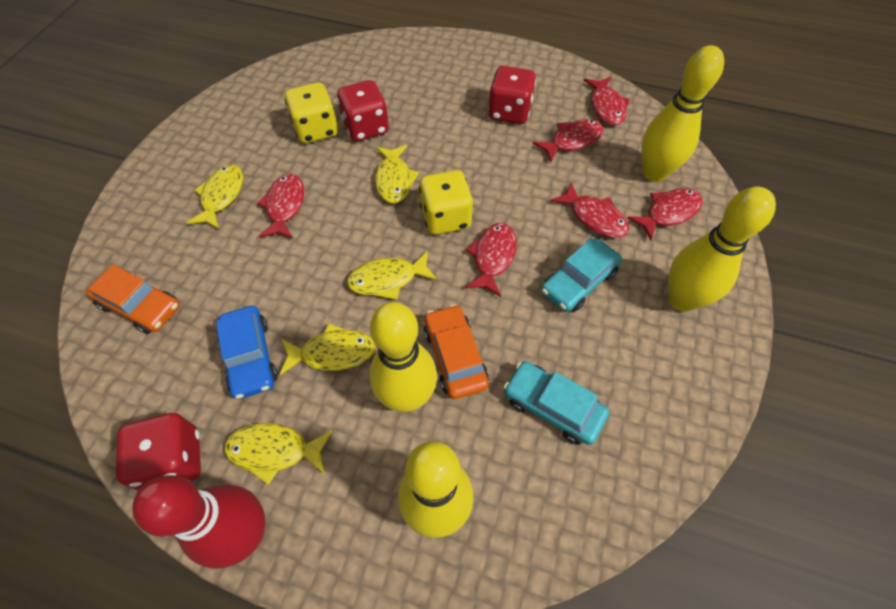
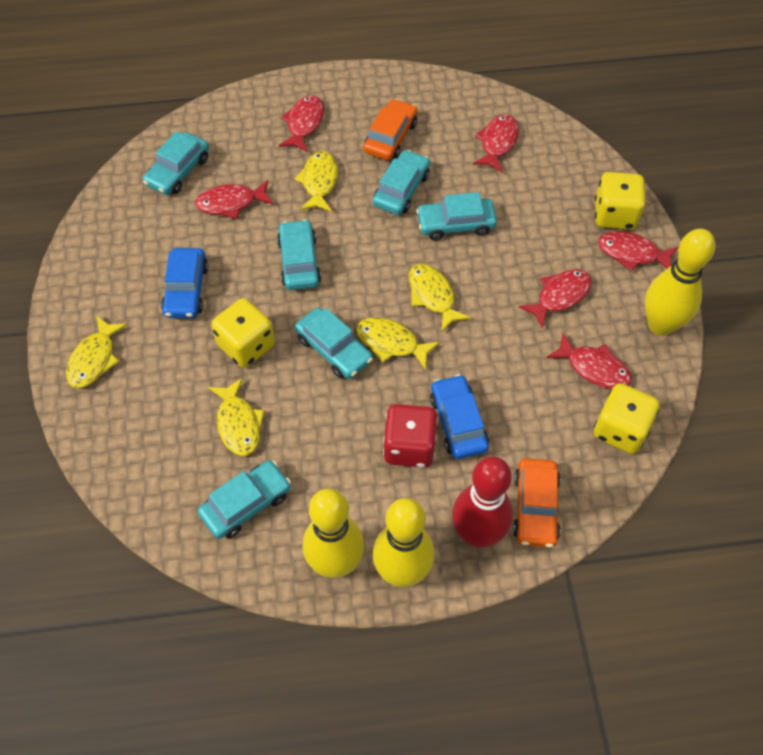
blue car: [216,306,278,399] = 1 -> [161,248,208,318] [430,374,489,459] = 2
red dice: [116,413,201,491] [337,80,389,141] [488,66,536,124] = 3 -> [383,404,438,467] = 1
turquoise car: [504,361,609,445] [541,238,622,312] = 2 -> [143,131,209,195] [198,460,291,539] [277,219,321,290] [295,307,373,379] [373,150,430,215] [416,192,497,240] = 6
yellow bowling pin: [369,302,437,412] [398,441,473,538] [642,45,724,182] [668,187,776,312] = 4 -> [303,488,364,578] [373,498,434,587] [645,229,715,336] = 3
yellow dice: [285,83,338,143] [419,170,473,235] = 2 -> [211,298,275,368] [594,383,660,454] [595,172,645,230] = 3

